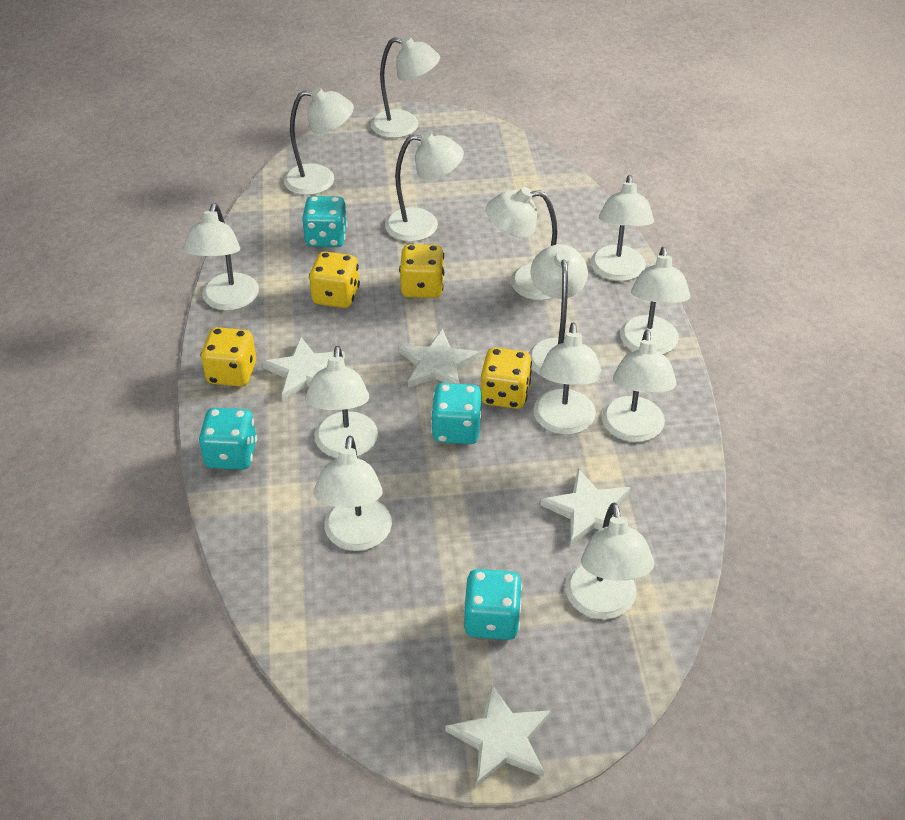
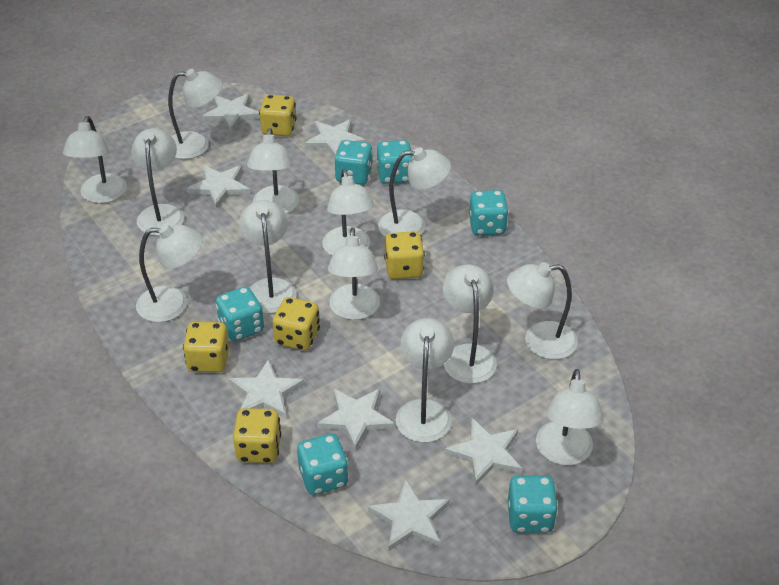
turquoise dice: [198,408,257,470] [302,196,348,247] [431,383,481,444] [463,569,522,640] = 4 -> [216,286,264,341] [297,434,349,495] [334,140,373,185] [377,140,413,184] [469,190,509,235] [508,476,558,533] = 6
white star: [262,337,345,400] [399,329,480,388] [446,684,551,786] [540,469,630,546] = 4 -> [187,165,250,209] [202,94,260,133] [229,359,304,418] [305,119,365,157] [317,389,395,451] [368,479,450,551] [445,418,522,486] = 7
yellow dice: [201,327,256,387] [309,252,360,308] [399,244,444,298] [481,347,532,409] = 4 -> [183,322,229,372] [233,408,281,463] [259,95,297,136] [272,297,320,351] [384,231,425,279] = 5

